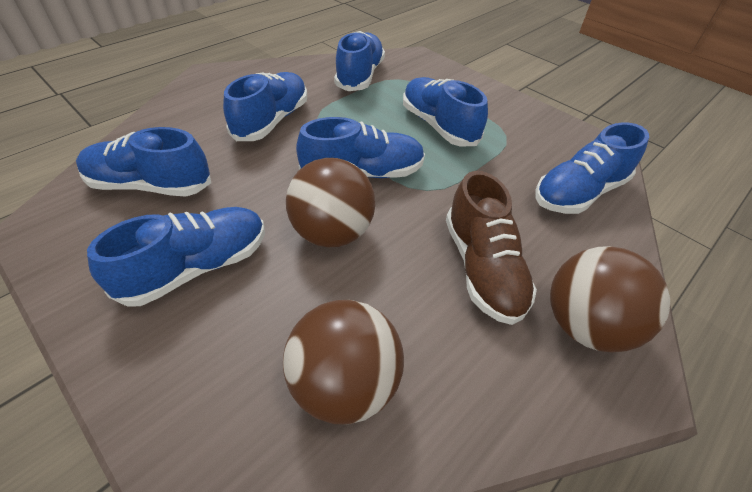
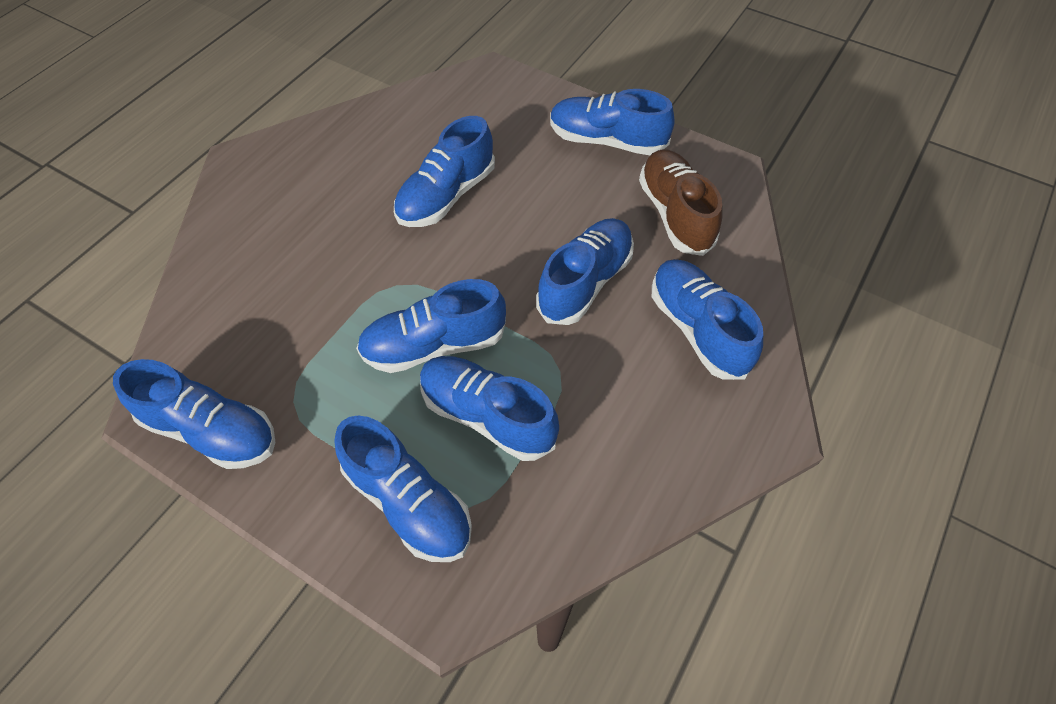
blue shoe: [76,127,211,197] [87,207,265,307] [223,72,307,141] [296,117,425,178] [334,31,385,91] [403,77,488,146] [535,122,649,214] = 7 -> [113,359,275,469] [334,415,472,562] [356,279,506,373] [394,116,495,227] [420,356,559,461] [536,218,634,325] [550,89,674,155] [652,259,763,380] = 8
brown ball: [283,300,404,425] [286,158,376,247] [550,246,670,353] = 3 -> none = 0

